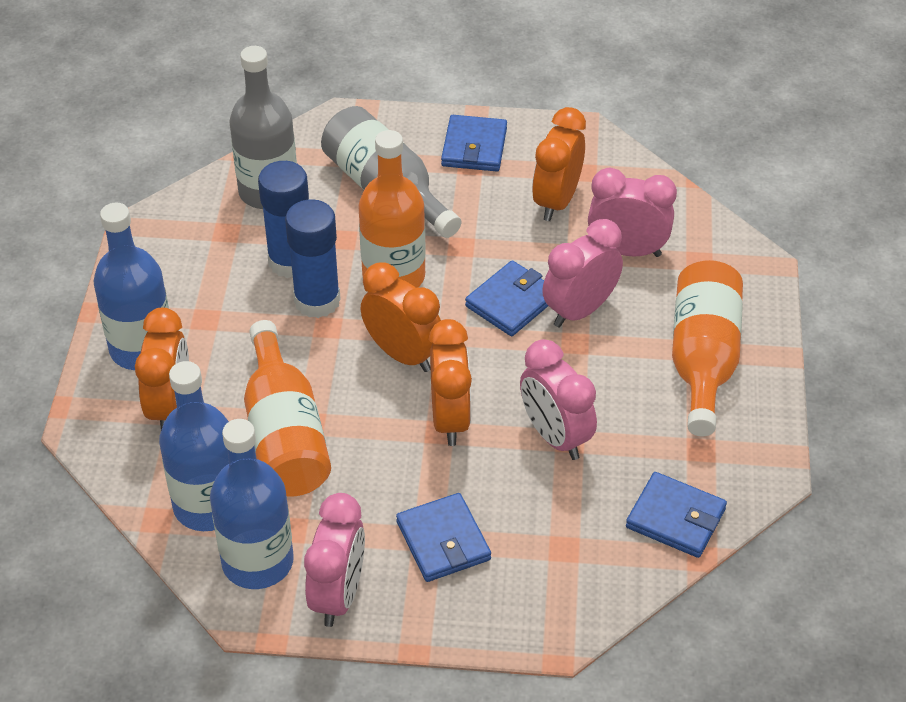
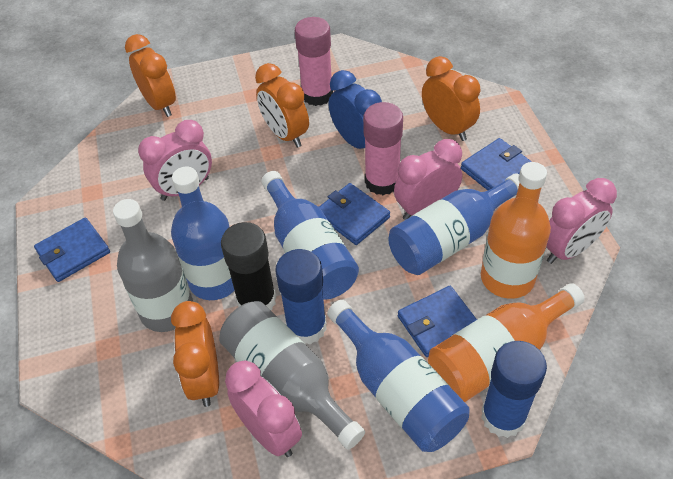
black glue stick: none = 0 -> [221,222,276,310] = 1
blue bottle: [94,203,169,370] [159,361,229,531] [210,419,294,589] = 3 -> [171,167,235,300] [261,171,359,300] [327,300,470,452] [388,173,520,275] = 4
blue clock: none = 0 -> [329,70,382,149] = 1
orange bottle: [244,320,331,497] [358,130,426,288] [672,260,743,436] = 3 -> [428,283,585,402] [481,162,551,299] = 2
pink glue stick: none = 0 -> [295,17,333,106] [363,102,403,195] = 2

